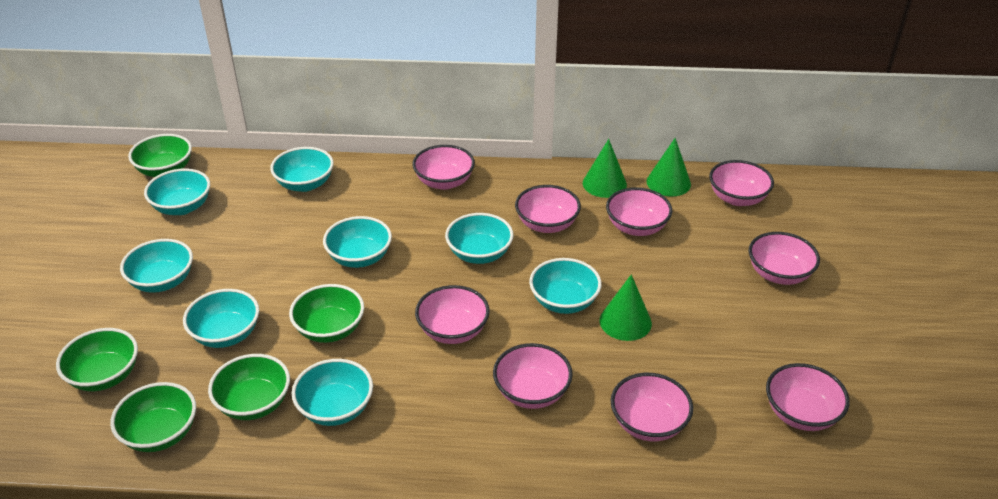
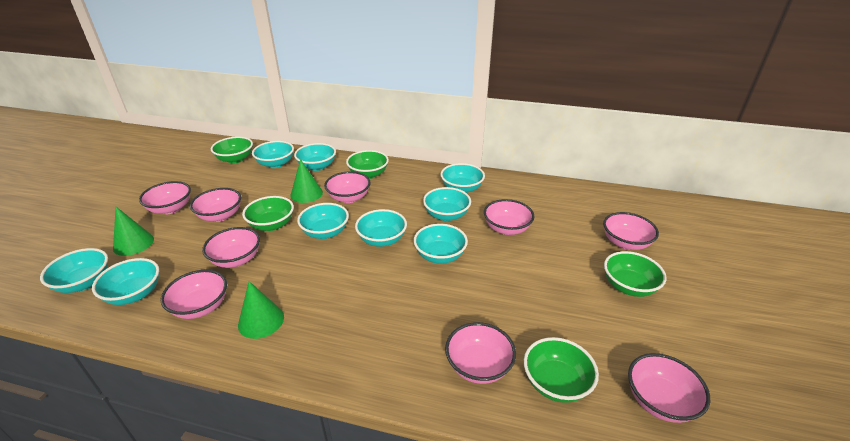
turquoise bowl: [120,239,193,293] [144,168,210,215] [183,289,259,348] [270,147,334,192] [292,359,373,426] [323,216,392,268] [445,213,514,264] [529,258,602,314] = 8 -> [40,248,108,293] [92,258,159,305] [252,141,294,168] [294,143,336,171] [297,203,349,239] [355,209,407,247] [414,224,468,264] [423,187,471,221] [440,163,485,193] = 9

